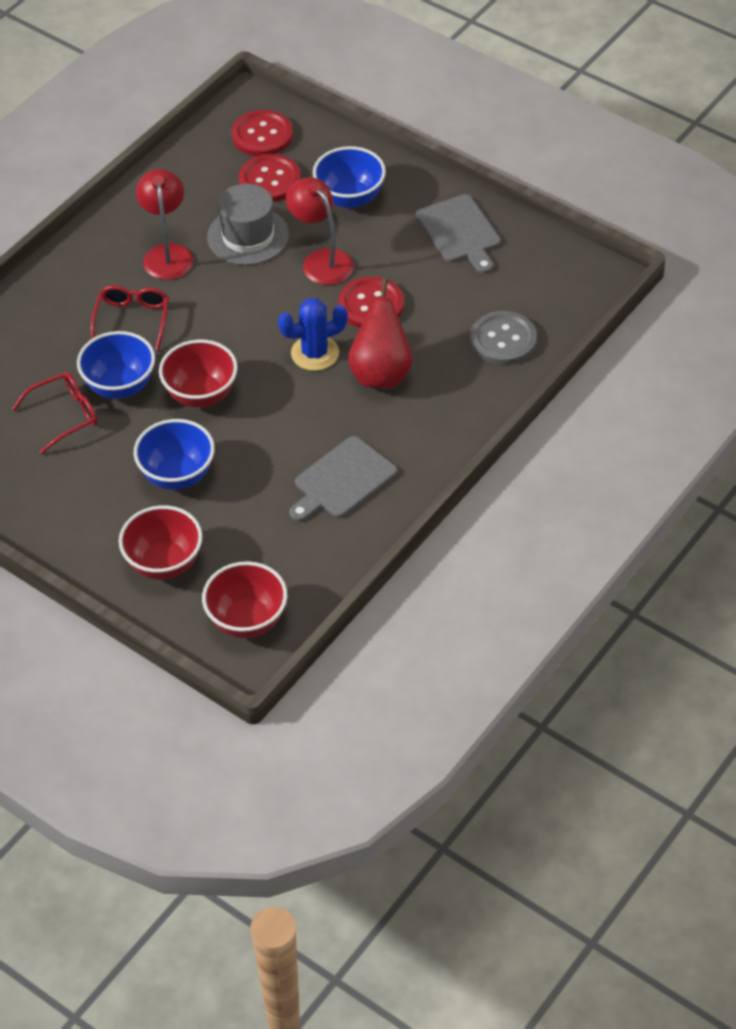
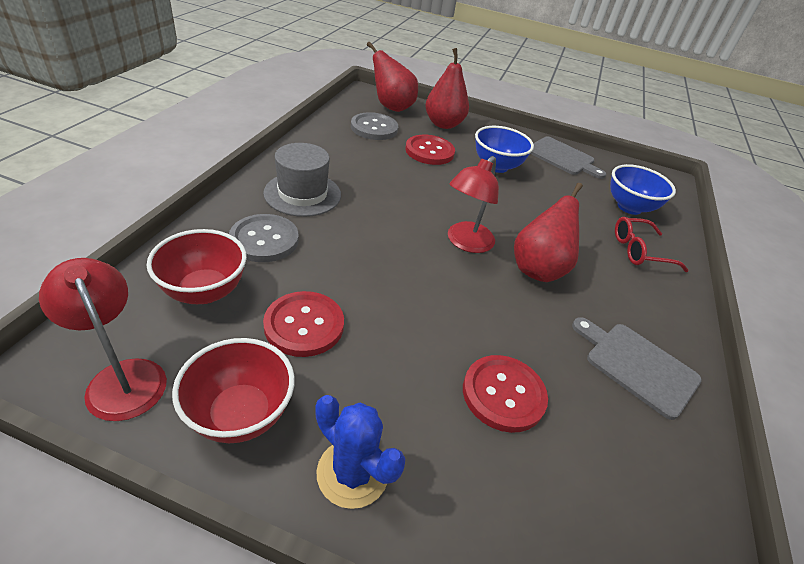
blue bowl: [77,331,155,399] [134,419,215,490] [313,146,386,208] = 3 -> [475,126,534,173] [610,164,676,215] = 2
grey button: [470,311,537,365] = 1 -> [229,214,299,262] [351,112,398,140] = 2
red bowl: [119,505,202,580] [159,340,238,408] [202,561,287,638] = 3 -> [146,229,247,304] [172,338,295,443] = 2
red glasses: [12,372,98,454] [90,285,169,351] = 2 -> [615,217,689,272] = 1
red pear: [348,278,412,388] = 1 -> [367,42,418,112] [425,48,469,129] [514,183,583,282] = 3

